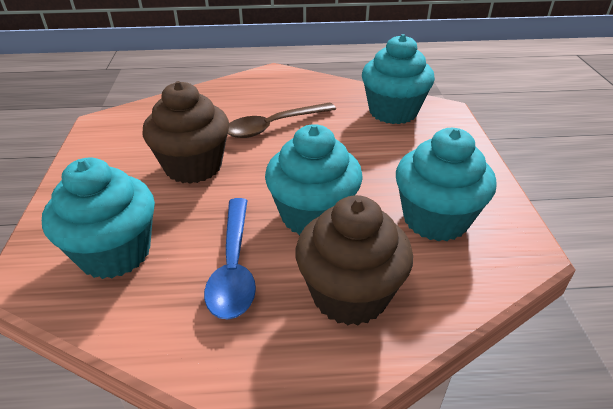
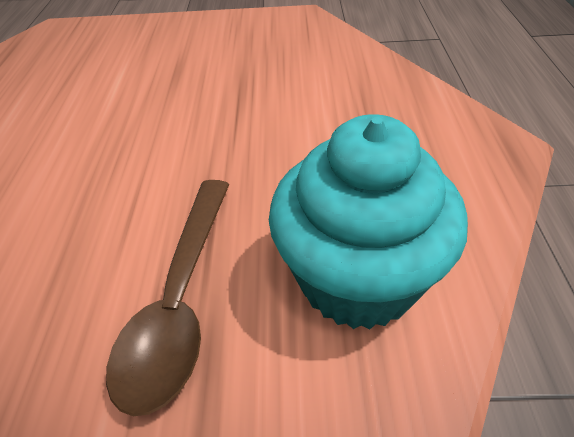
blue spoon: [204,198,256,320] = 1 -> none = 0
brown cupcake: [142,81,229,184] [295,195,413,325] = 2 -> none = 0
turquoise cupcake: [42,157,155,279] [265,124,363,235] [362,34,435,124] [396,128,496,241] = 4 -> [269,114,468,330] = 1

